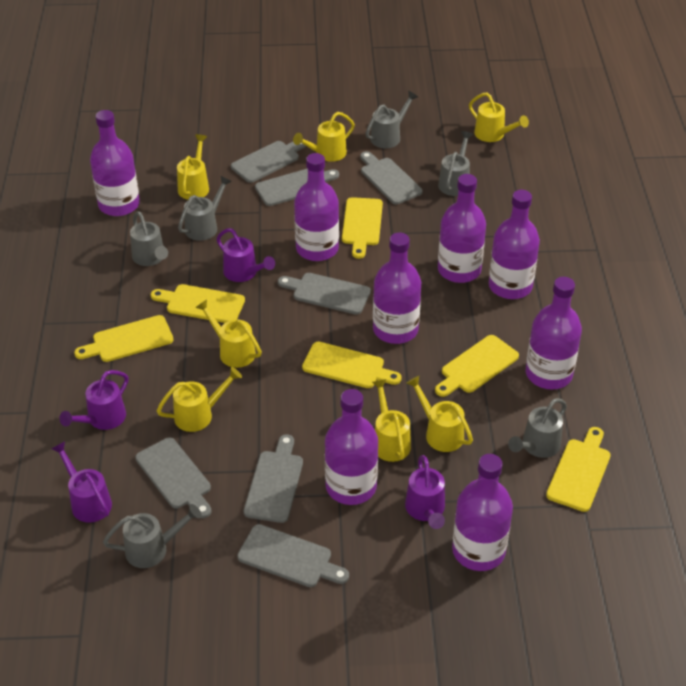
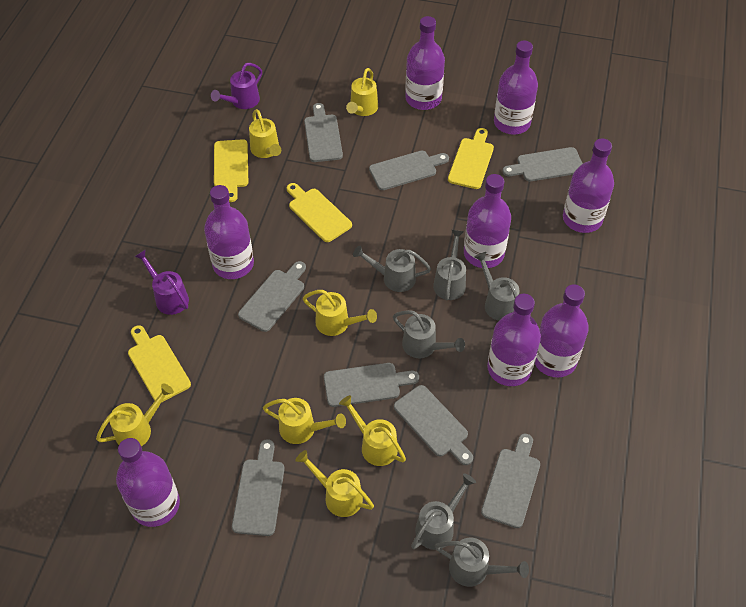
grey cutting board: [135,437,211,518] [231,141,306,183] [237,524,349,587] [244,434,303,523] [255,169,339,206] [278,273,371,315] [360,151,423,204] = 7 -> [232,439,285,536] [238,261,306,332] [304,103,343,162] [324,363,419,407] [369,151,449,190] [394,385,473,465] [481,434,540,528] [502,147,583,182] = 8
purple watering can: [52,441,112,523] [60,370,129,430] [217,228,275,282] [405,455,445,529] = 4 -> [134,249,189,315] [211,63,262,109] = 2
yellow cutting board: [74,315,173,362] [151,284,245,323] [302,342,402,388] [342,197,383,259] [435,335,519,397] [546,427,611,512] = 6 -> [128,326,191,402] [214,139,248,202] [287,183,352,242] [448,128,494,189] = 4

